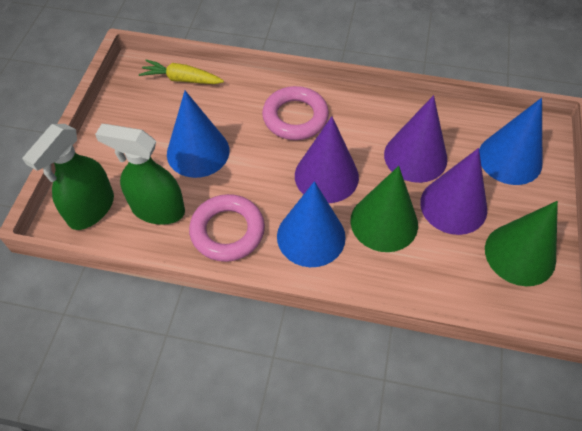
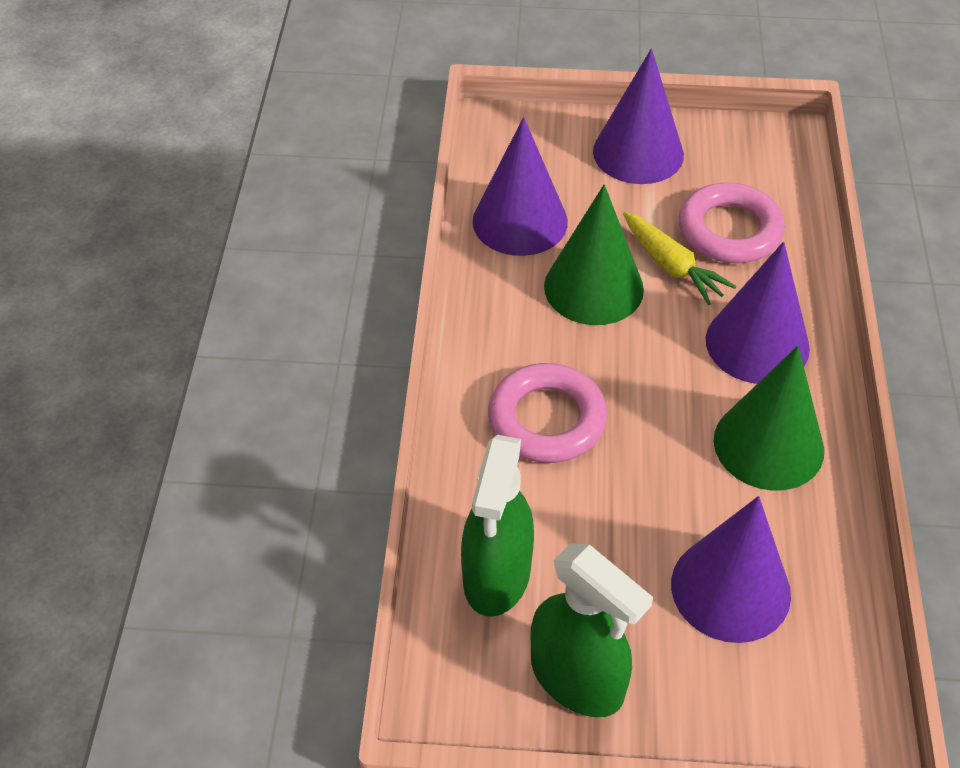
blue cone: [167,91,229,178] [277,181,346,267] [479,98,542,185] = 3 -> none = 0
purple cone: [295,116,359,203] [384,95,447,183] [420,148,487,235] = 3 -> [473,117,568,256] [593,48,684,184] [671,496,791,643] [706,242,810,384] = 4

